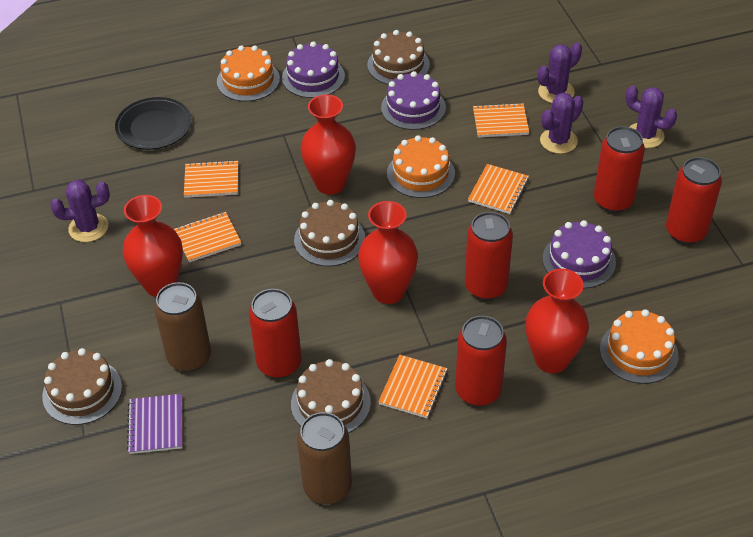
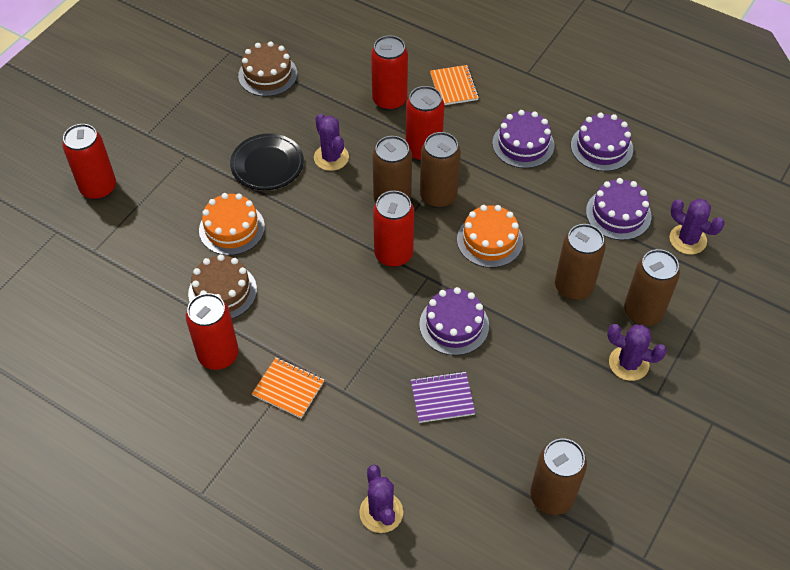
brown cake: [42,348,122,425] [291,359,371,433] [294,200,365,266] [367,30,430,85] = 4 -> [188,254,257,319] [238,41,297,97] = 2
brown can: [154,282,211,372] [297,412,352,504] = 2 -> [372,136,412,203] [420,132,461,208] [530,439,587,515] [555,224,606,300] [624,249,680,326] = 5
orange cake: [217,45,280,102] [387,135,455,198] [600,309,678,384] = 3 -> [199,193,265,255] [457,205,523,268] = 2
orange notebook: [174,212,242,262] [184,160,238,198] [378,355,448,418] [468,164,529,214] [473,103,529,137] = 5 -> [252,358,324,418] [430,65,479,105] = 2
purple cake: [282,41,345,98] [381,71,446,130] [543,220,616,289] = 3 -> [419,287,489,356] [492,110,555,168] [571,113,633,171] [586,178,651,240] = 4
red vase: [123,195,183,297] [301,94,356,195] [358,201,418,304] [526,269,589,373] = 4 -> none = 0

